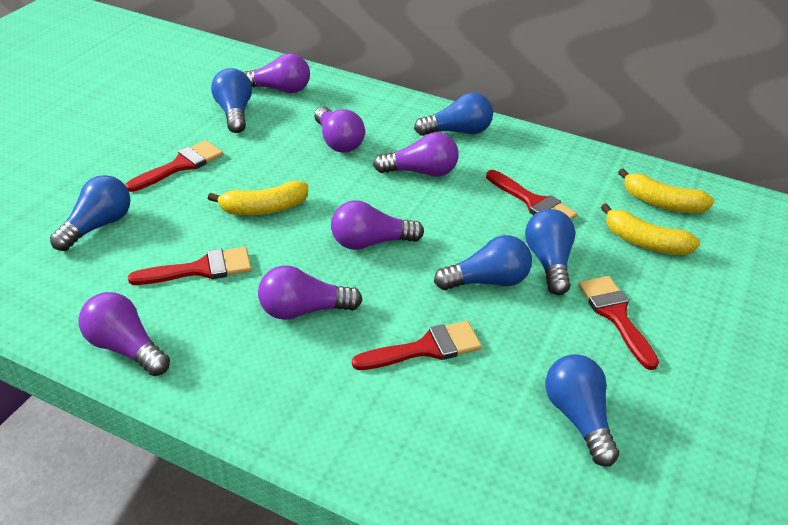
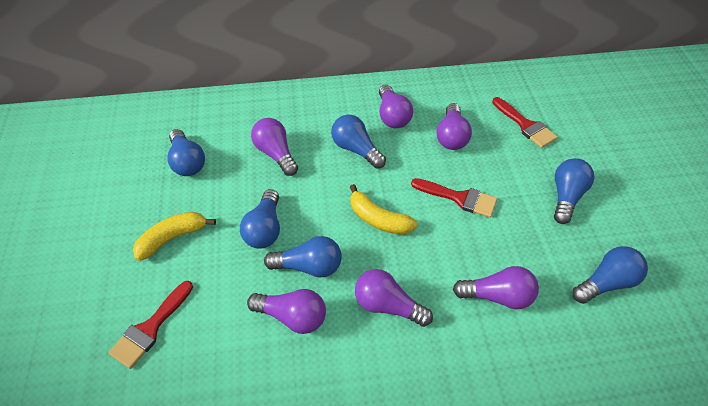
red brush: [125,140,223,192] [128,247,252,285] [352,321,482,370] [486,170,577,220] [578,276,659,370] = 5 -> [108,281,193,369] [411,178,497,218] [492,97,558,148] = 3
yellow banana: [208,181,308,215] [601,203,700,255] [618,168,714,213] = 3 -> [133,212,216,261] [350,184,418,235] = 2

